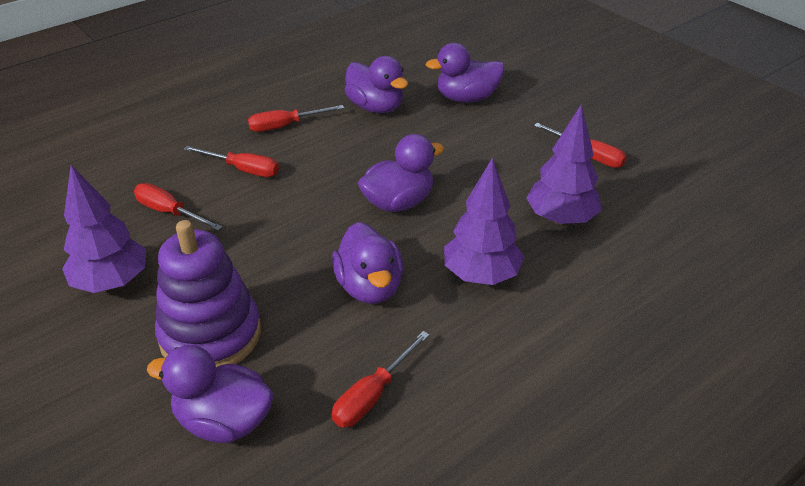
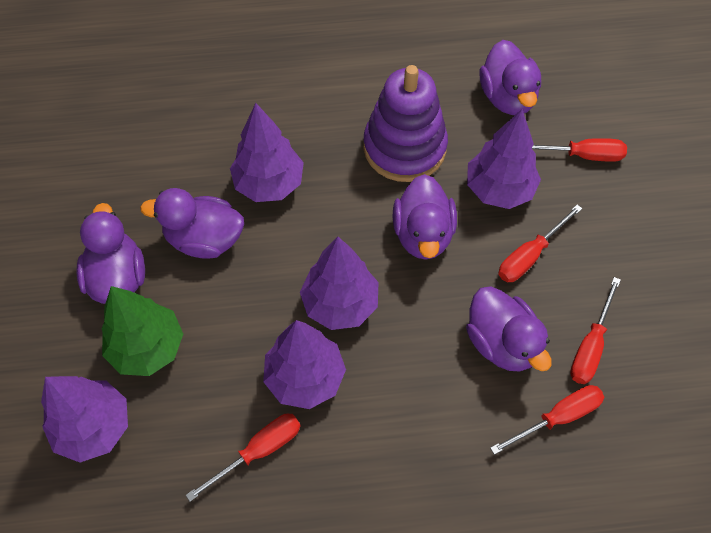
green tree: none = 0 -> [102,286,183,376] = 1
purple tree: [62,165,146,293] [444,158,524,285] [526,104,602,225] = 3 -> [41,376,128,463] [230,103,304,202] [263,320,346,409] [300,237,378,330] [467,109,541,209] = 5

